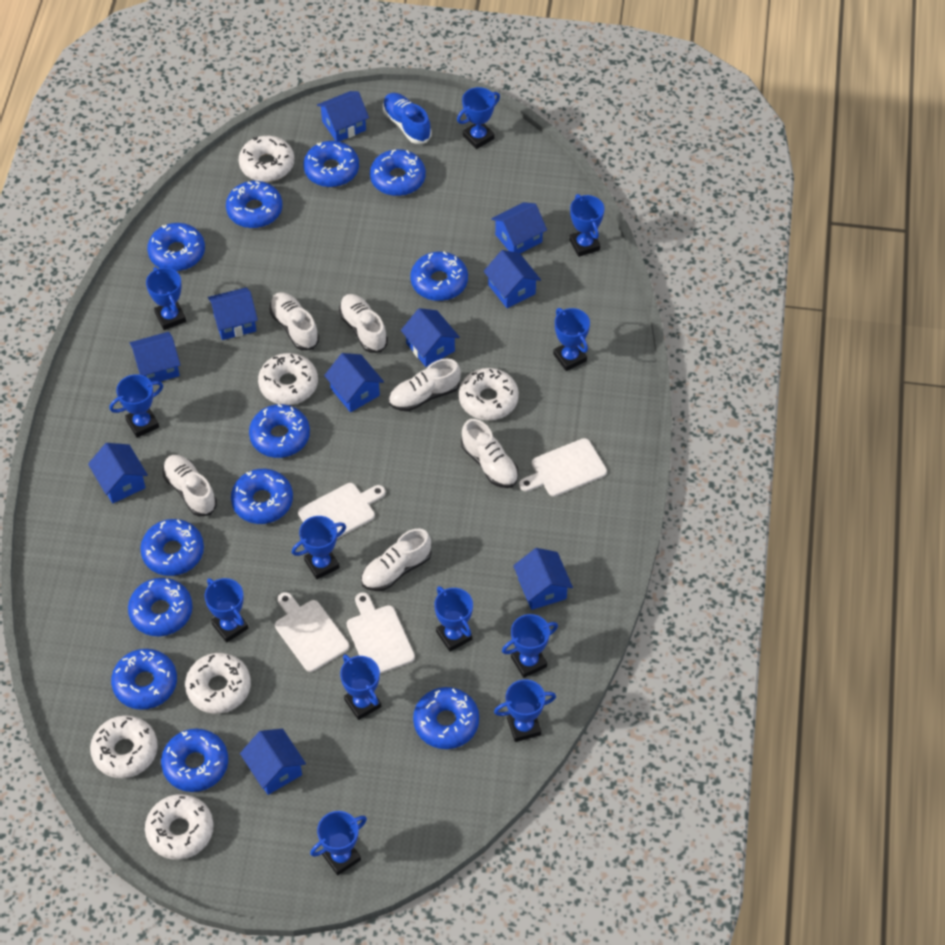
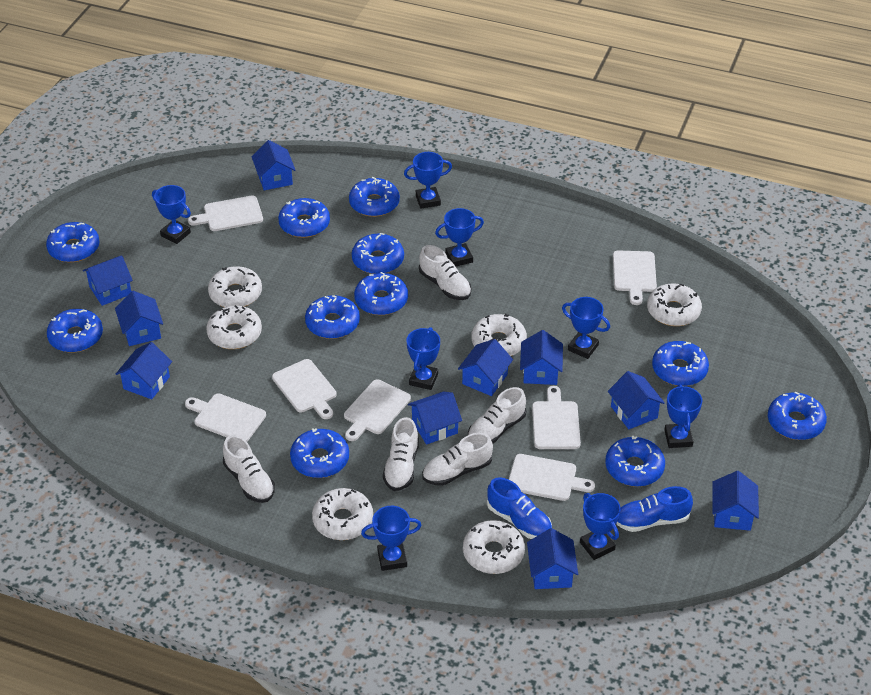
blue donut: [111,649,177,710] [128,578,193,636] [140,519,204,576] [147,223,205,271] [161,729,228,792] [226,181,282,228] [231,469,293,524] [249,404,310,458] [303,141,359,187] [370,149,426,196] [410,251,468,301] [413,687,479,749] = 12 -> [46,222,100,262] [47,309,103,353] [278,198,330,238] [290,428,349,478] [305,295,360,339] [349,177,400,217] [352,233,404,274] [354,272,408,315] [605,436,665,487] [652,341,709,386] [768,392,827,440] = 11
blue shoe: [383,93,432,144] = 1 -> [487,477,552,539] [616,486,693,532] = 2
blue trophy: [109,374,163,438] [146,267,186,330] [205,578,248,643] [292,516,346,579] [310,811,367,875] [340,654,381,720] [434,586,473,652] [457,87,500,149] [494,679,556,742] [502,614,558,678] [553,308,590,371] [569,194,604,257] = 12 -> [152,185,191,244] [361,506,422,571] [404,152,452,209] [406,327,440,390] [435,208,484,266] [562,297,610,359] [580,493,621,560] [664,384,702,448] = 8
white cutting board: [275,592,349,672] [298,483,386,539] [347,592,415,674] [519,438,607,497] = 4 -> [185,393,266,441] [188,195,263,231] [272,359,337,419] [344,379,411,441] [509,454,595,501] [532,386,581,449] [613,250,657,305] = 7
white shoe: [163,455,217,517] [270,292,319,350] [339,294,388,353] [361,528,432,591] [389,358,461,411] [461,419,519,488] = 6 -> [223,435,275,503] [383,417,419,491] [419,245,471,300] [422,433,493,486] [468,387,526,444] = 5

